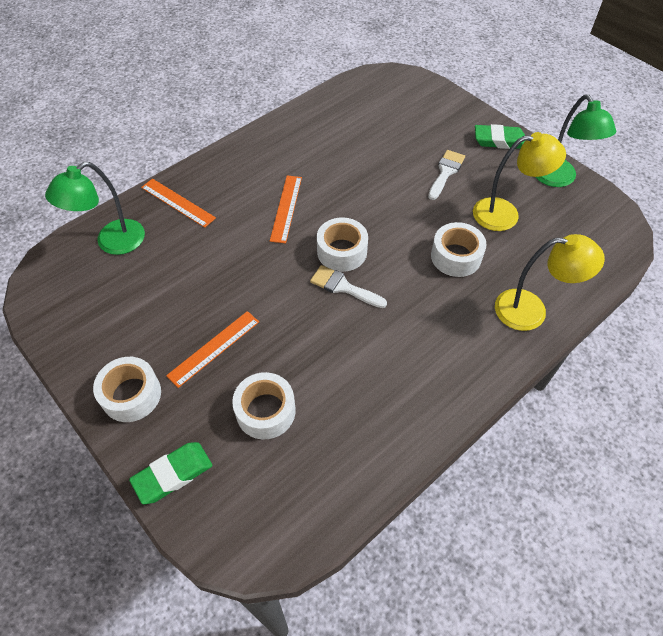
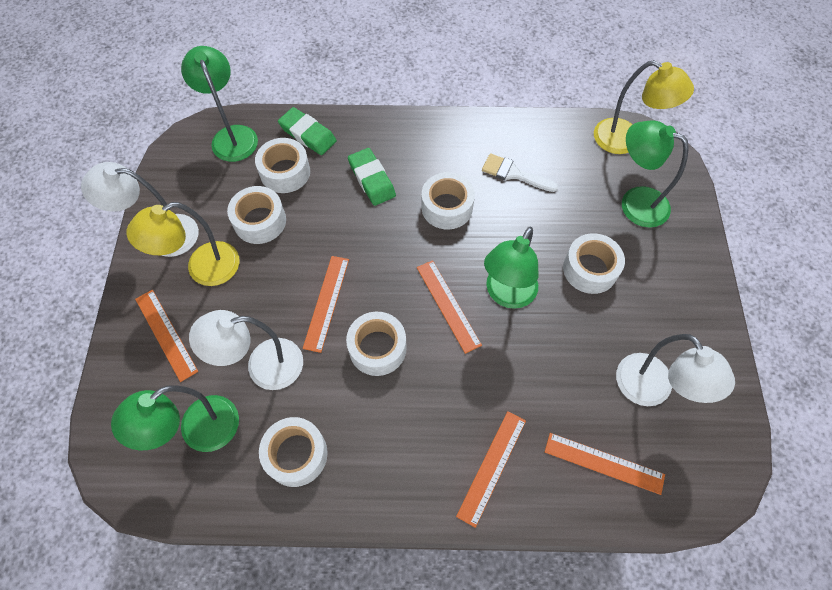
green lamp: [45,162,145,255] [536,94,616,187] = 2 -> [111,385,239,452] [181,46,258,162] [484,227,539,309] [622,121,689,228] = 4
orange ruler: [141,179,216,228] [166,311,259,388] [270,176,302,243] = 3 -> [135,290,198,382] [303,256,349,353] [417,260,482,354] [456,411,526,528] [545,433,665,495] = 5
white brush: [310,265,387,308] [428,150,465,200] = 2 -> [482,153,558,192] = 1
white lamp: none = 0 -> [81,162,199,257] [189,310,303,390] [616,334,735,406] = 3
white tape: [93,357,161,422] [232,372,295,439] [317,217,368,272] [431,222,487,277] = 4 -> [227,186,286,244] [255,138,310,193] [259,417,328,487] [346,312,406,376] [421,172,475,229] [563,233,625,294] = 6

